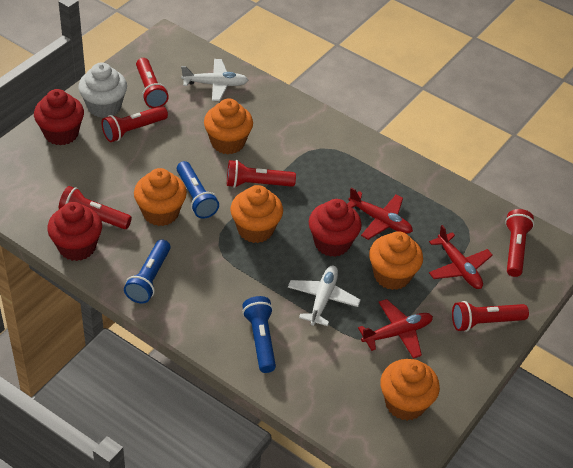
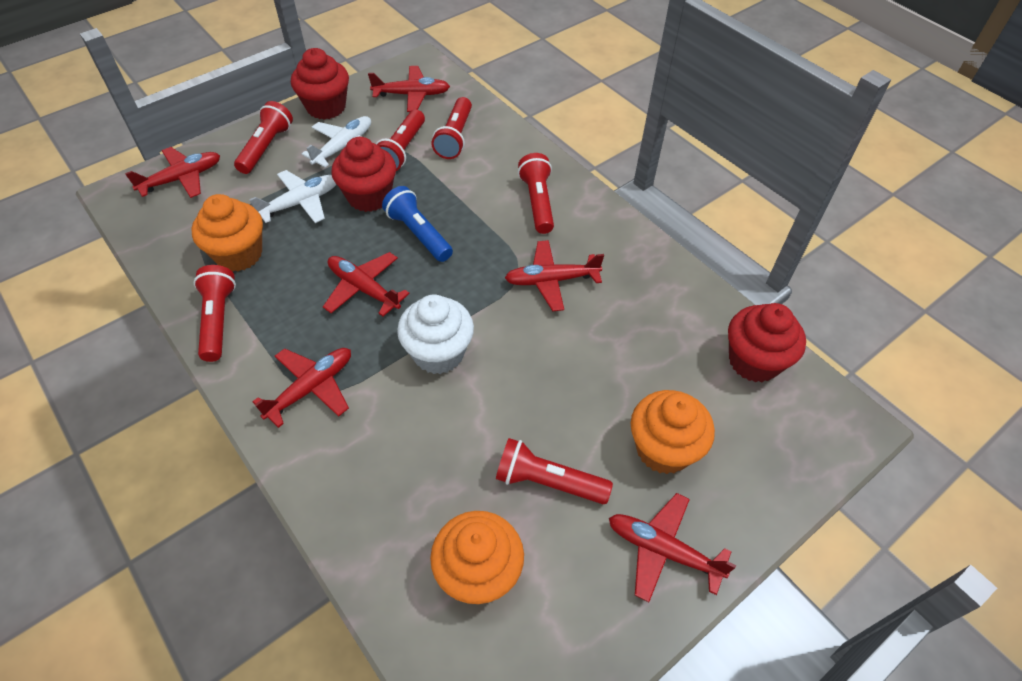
blue flashlight: [124,239,171,303] [177,161,219,219] [242,296,276,373] = 3 -> [382,186,453,262] = 1
orange cupcake: [134,168,187,226] [204,98,253,154] [230,185,283,243] [369,231,423,290] [380,359,440,421] = 5 -> [191,194,263,272] [430,511,524,604] [631,390,715,474] = 3
red plane: [348,188,413,240] [358,299,433,359] [429,225,493,289] = 3 -> [125,147,220,198] [253,348,351,428] [323,252,410,316] [368,66,450,112] [505,240,604,311] [609,493,736,602] = 6

